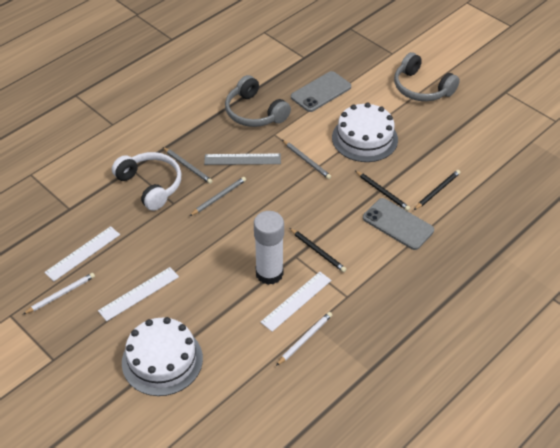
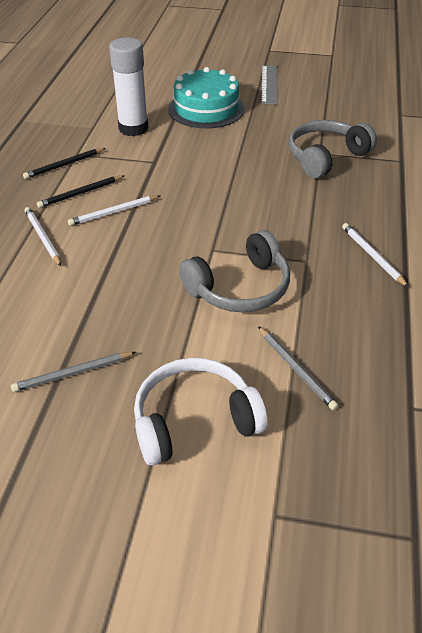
black pencil: [289,228,346,272] [355,171,410,211] [414,170,461,210] = 3 -> [23,148,106,179] [37,175,125,208] = 2
grey pencil: [163,147,212,184] [190,177,246,216] [282,140,331,179] = 3 -> [11,352,136,392] [258,326,338,410] = 2
grey phone: [291,71,351,112] [363,198,434,250] = 2 -> none = 0
turquoise cake: none = 0 -> [168,67,245,129] = 1
white cake: [122,317,203,396] [332,103,398,162] = 2 -> none = 0
white pencil: [23,273,95,314] [276,312,332,366] = 2 -> [25,207,61,266] [68,195,160,226] [342,223,408,287] = 3
white ruler: [44,226,120,281] [98,267,179,321] [260,272,332,332] = 3 -> none = 0

